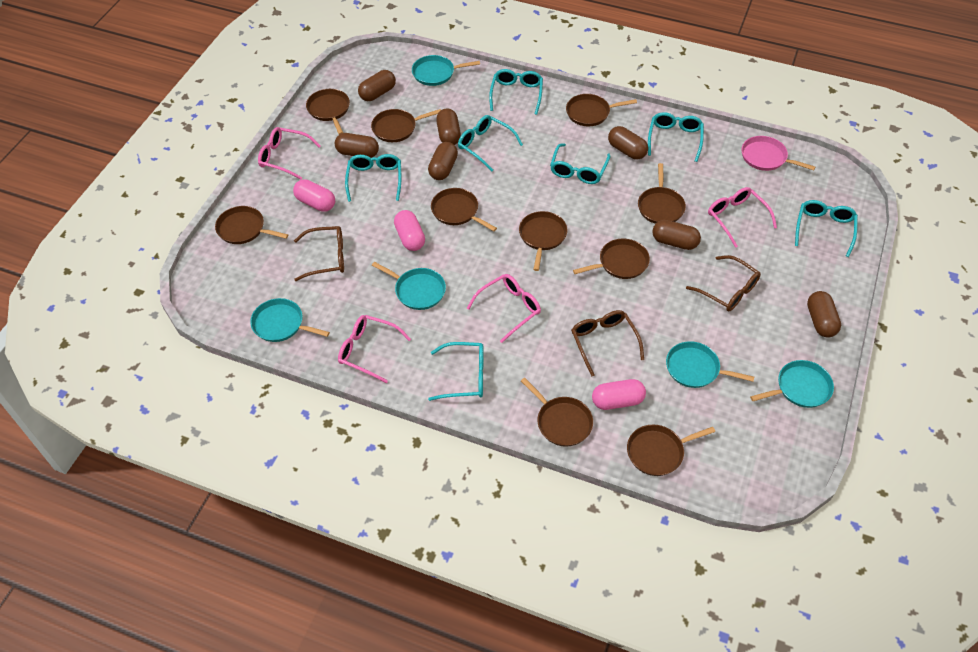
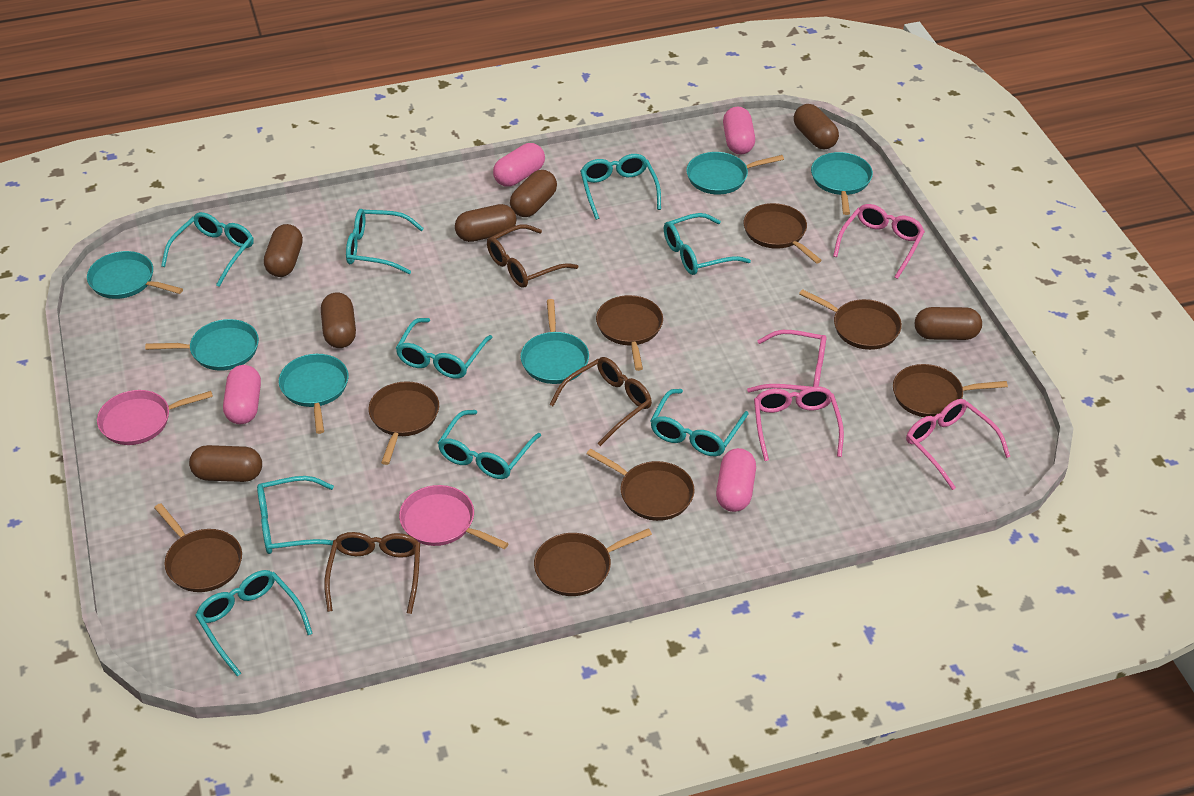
brown pan: [215,206,288,244] [306,89,350,134] [371,109,441,142] [431,188,497,231] [519,211,567,271] [521,378,593,447] [566,94,637,126] [573,239,650,279] [627,425,715,476] [638,163,686,224] = 10 -> [154,503,242,592] [368,381,439,465] [534,528,652,596] [587,449,695,521] [596,295,663,371] [744,203,822,264] [799,289,902,350] [893,364,1008,417] = 8
pink capsule: [293,179,335,212] [394,210,425,251] [592,379,646,410] = 3 -> [223,365,261,424] [493,143,545,187] [716,448,756,512] [723,107,755,154] = 4
pink pan: [741,136,815,171] = 1 -> [97,390,213,445] [399,485,509,549] = 2
turquoise glasses: [345,154,401,202] [428,342,484,401] [458,115,523,172] [489,69,543,115] [550,143,610,184] [648,112,704,162] [795,200,858,257] = 7 -> [161,212,254,287] [195,570,313,676] [257,476,334,554] [346,209,424,274] [396,318,493,379] [438,410,541,479] [580,154,661,220] [650,389,749,456] [664,213,751,275] = 9
turquoise pan: [250,298,330,342] [372,262,446,310] [412,55,480,86] [666,341,754,388] [750,360,834,408] = 5 -> [87,251,183,299] [145,319,259,371] [279,354,349,434] [521,299,589,384] [686,152,784,194] [811,152,873,215] = 6

